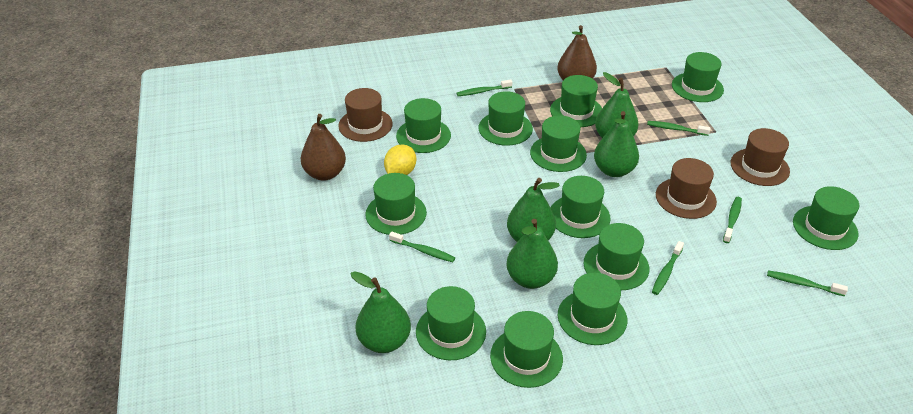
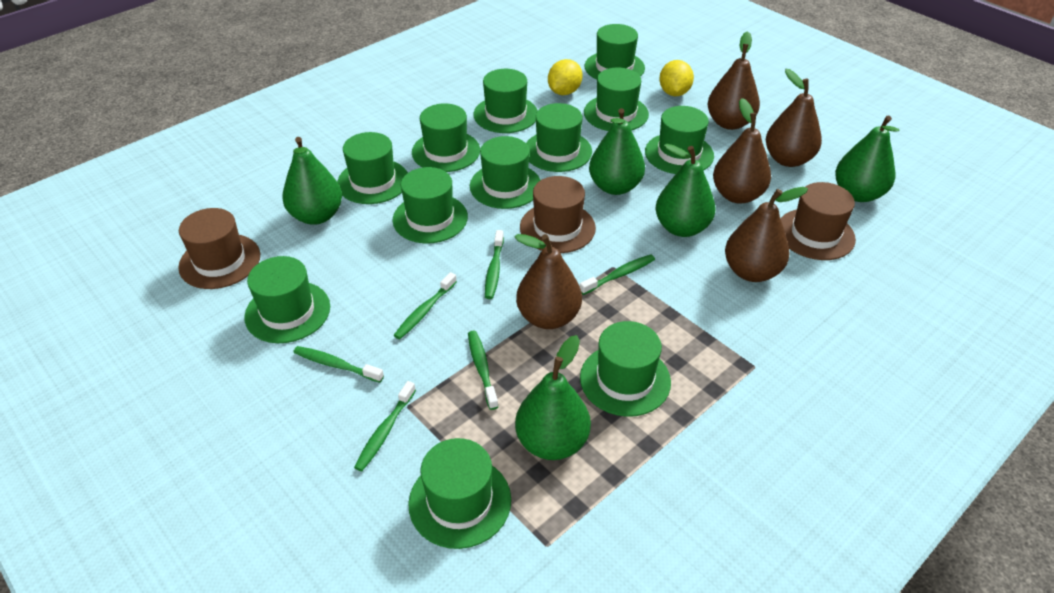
brown pear: [301,114,346,181] [557,25,597,80] = 2 -> [515,234,582,329] [707,31,760,130] [713,98,771,204] [725,187,808,282] [766,69,822,167] = 5
yellow lemon: [384,145,416,175] = 1 -> [548,59,583,95] [659,60,694,96] = 2

